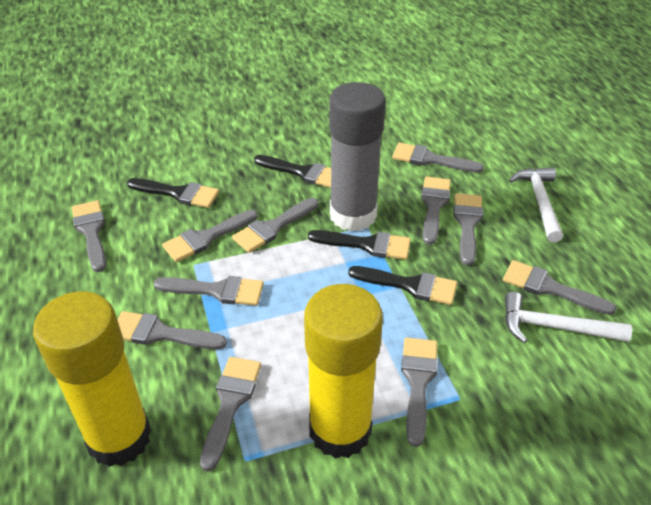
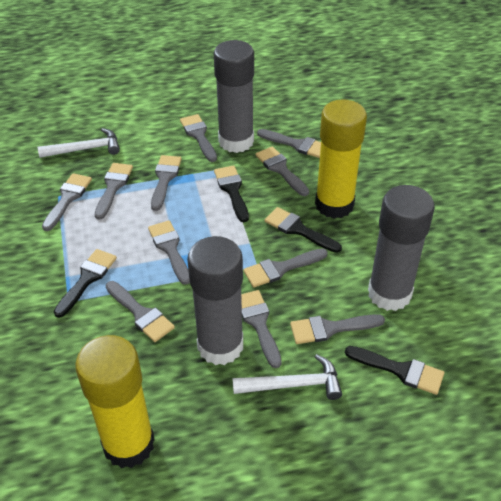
grey glue stick: [329,82,386,231] = 1 -> [187,236,243,365] [214,40,254,153] [368,185,435,311] = 3

